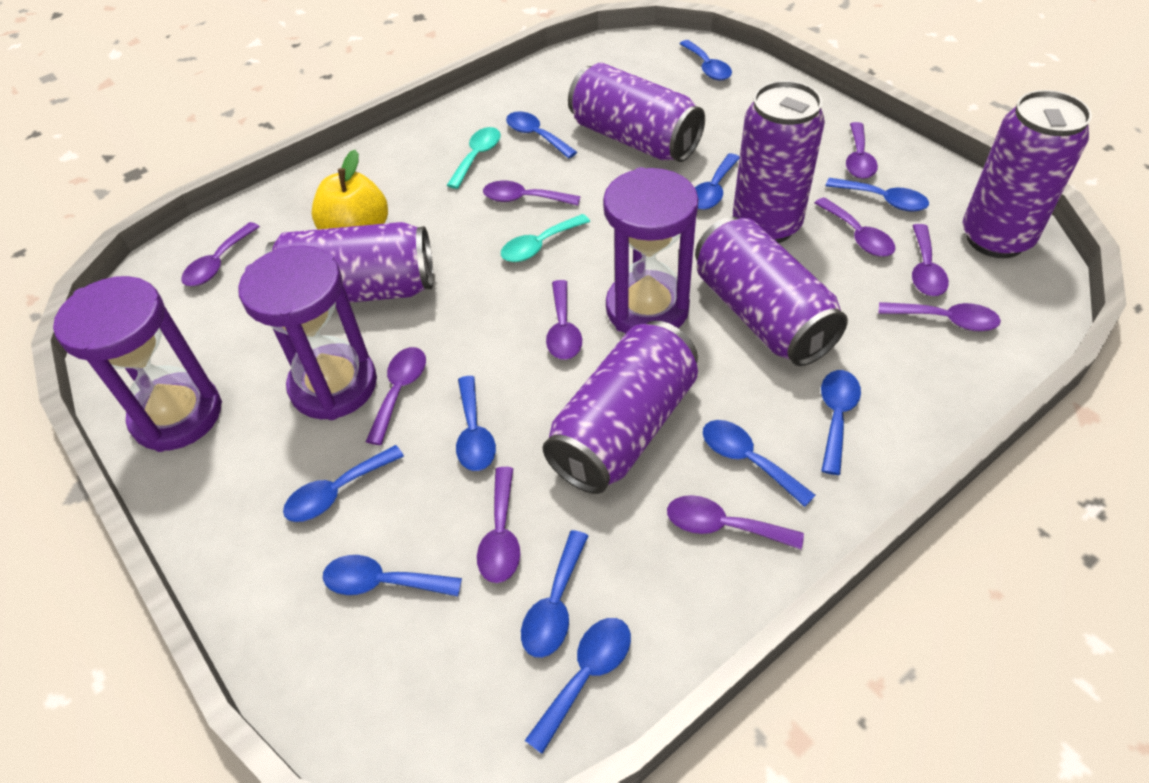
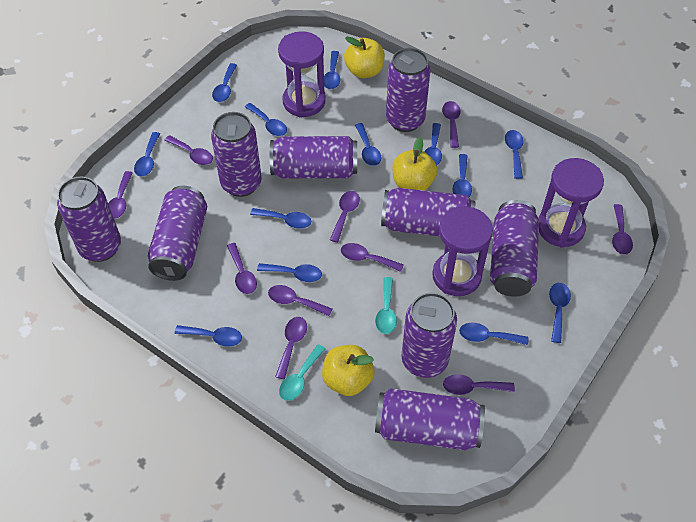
blue spoon: [283,445,404,522] [323,555,462,597] [456,376,496,471] [506,111,577,158] [521,530,588,658] [525,618,631,754] [679,40,732,80] [695,154,740,210] [703,420,816,507] [821,370,861,475] [826,178,929,212] = 11 -> [134,132,160,176] [175,325,242,347] [212,63,237,102] [245,103,287,136] [250,208,311,229] [257,263,322,282] [324,51,340,89] [355,123,381,166] [424,123,442,165] [453,154,472,197] [459,323,528,345] [505,130,523,179] [549,283,571,343] = 13
purple can: [265,222,433,303] [543,321,698,494] [568,63,705,162] [695,217,848,366] [733,81,825,243] [962,90,1092,258] = 6 -> [57,176,121,262] [148,186,207,281] [211,112,262,197] [270,136,357,179] [375,388,485,450] [381,188,475,236] [386,48,431,132] [401,293,457,378] [490,200,539,297] = 9
yellow apple: [312,150,388,229] = 1 -> [322,345,374,396] [344,37,385,78] [392,137,437,191] = 3

